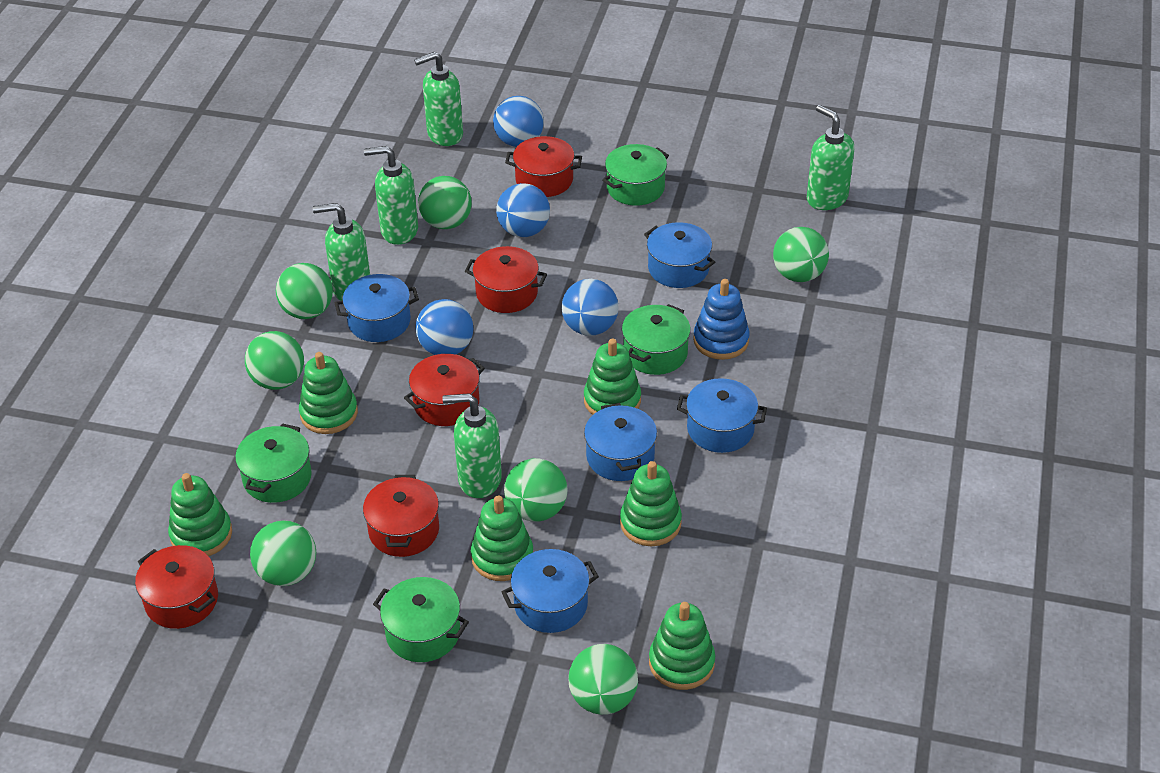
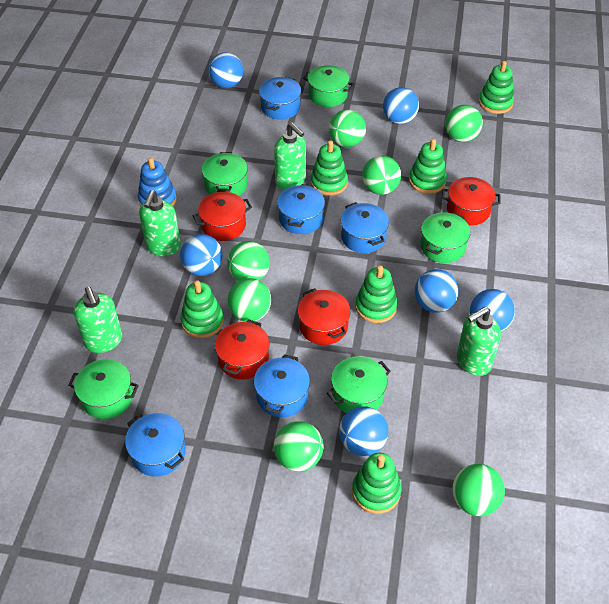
blue ball: [415,299,473,355] [493,96,544,147] [496,183,550,237] [562,279,619,336] = 4 -> [180,234,223,276] [208,52,243,88] [339,406,388,456] [383,87,419,124] [415,269,459,313] [470,289,515,331] = 6
green pot: [235,423,312,503] [373,577,469,662] [602,144,669,206] [622,304,691,375] = 4 -> [68,359,139,419] [202,152,248,196] [303,65,354,107] [327,356,391,413] [420,212,470,263] = 5
green soap dispenser: [313,203,370,301] [364,146,418,245] [414,52,463,146] [442,393,502,498] [807,105,855,210] = 5 -> [74,287,122,353] [139,190,181,256] [274,122,306,190] [457,307,501,376] = 4
red pot: [135,545,218,629] [363,475,439,557] [404,354,485,426] [465,246,547,313] [505,136,582,197] = 5 -> [193,192,252,241] [215,319,269,379] [298,288,350,345] [442,177,500,225] = 4

